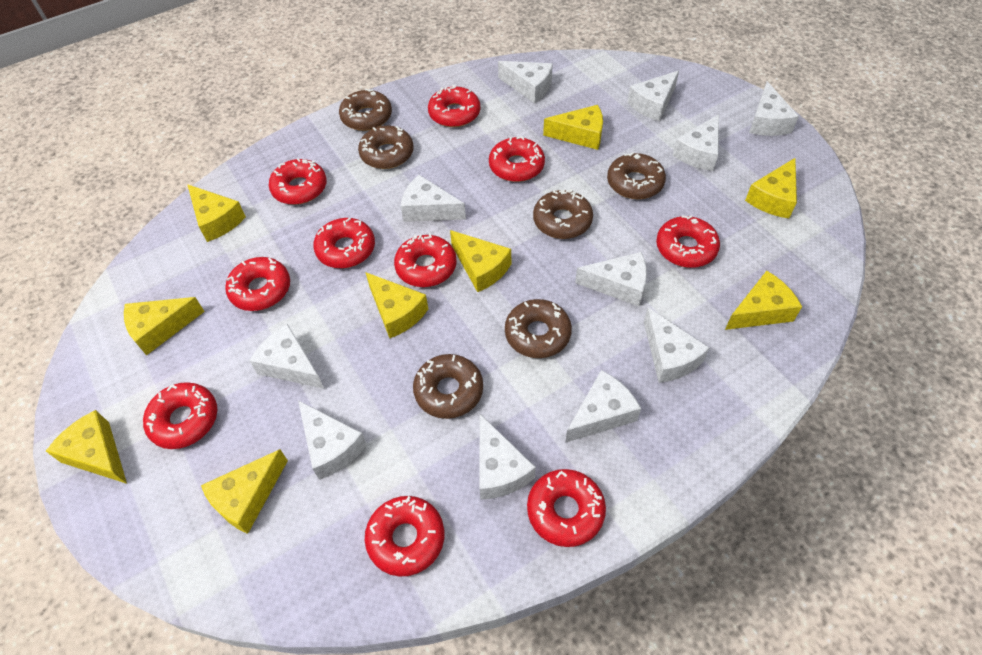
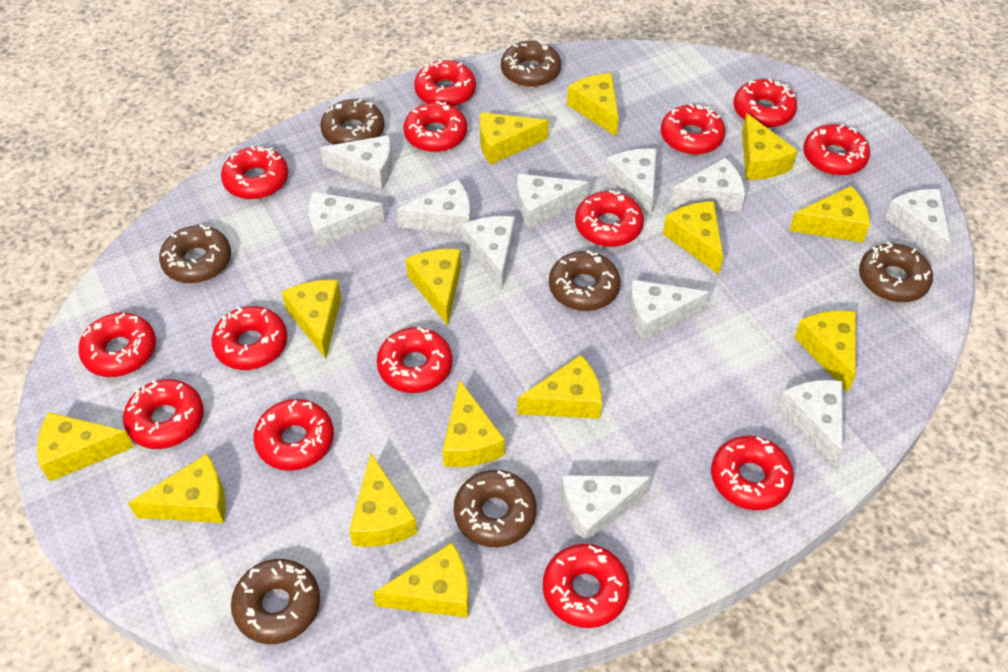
brown donut: [339,89,392,131] [358,126,414,169] [413,354,483,419] [505,299,572,358] [533,189,593,239] [607,152,666,199] = 6 -> [159,224,231,283] [231,559,320,644] [320,99,385,145] [454,470,537,547] [501,40,561,87] [549,250,621,311] [859,242,933,302] = 7
red donut: [143,382,217,449] [225,257,290,311] [269,158,327,205] [313,217,375,268] [365,496,444,577] [394,233,457,287] [428,85,480,127] [489,136,545,182] [527,469,606,547] [656,215,720,268] = 10 -> [78,313,156,377] [123,379,204,449] [211,306,287,370] [221,146,288,199] [253,399,334,471] [377,327,453,393] [403,101,467,152] [414,59,476,107] [543,544,630,628] [575,190,644,247] [661,103,725,155] [711,436,794,510] [733,79,797,128] [803,124,870,176] = 14
yellow cheese: [46,410,127,484] [124,297,205,356] [187,184,246,242] [201,449,288,534] [365,272,428,338] [450,230,511,292] [543,105,603,150] [725,271,802,330] [745,158,797,218] = 9 -> [37,412,134,481] [128,454,226,523] [282,280,341,359] [349,454,417,547] [373,543,469,618] [406,249,461,325] [442,379,505,467] [480,112,549,165] [517,355,602,419] [567,73,619,137] [663,201,723,274] [742,113,797,180] [789,186,870,242] [794,311,856,392] = 14

